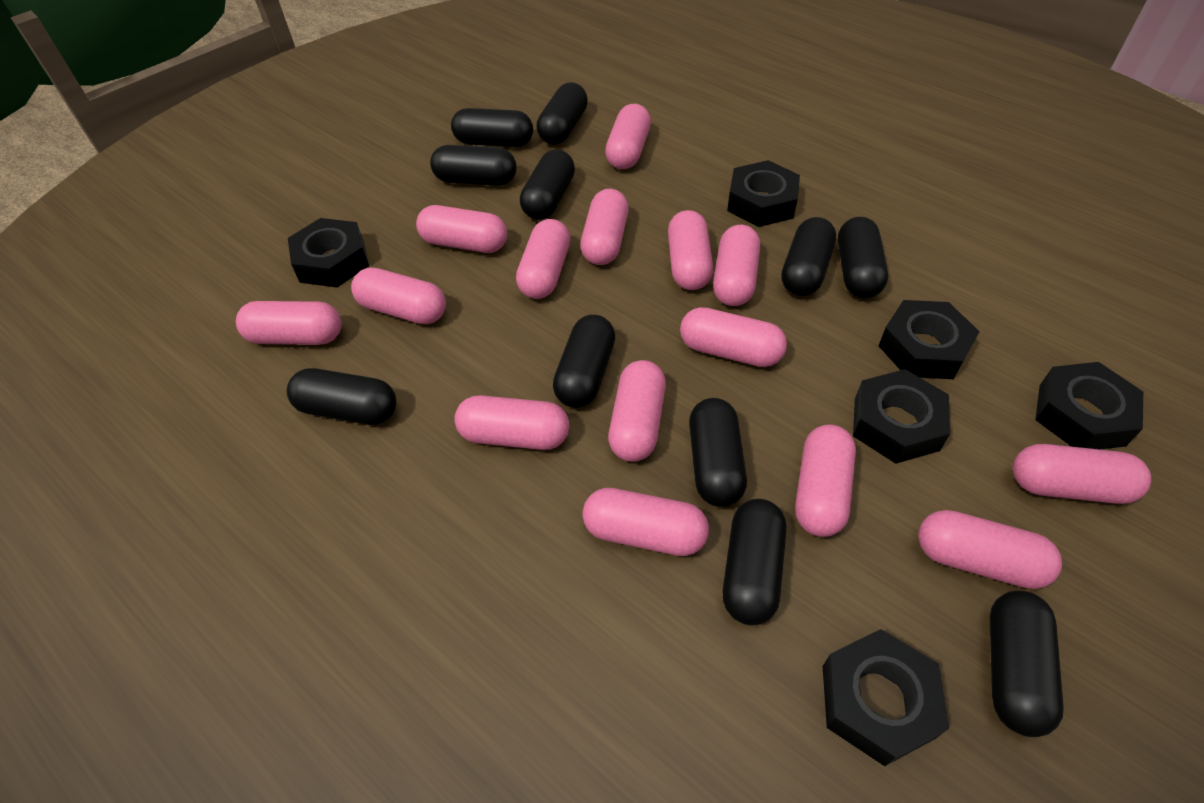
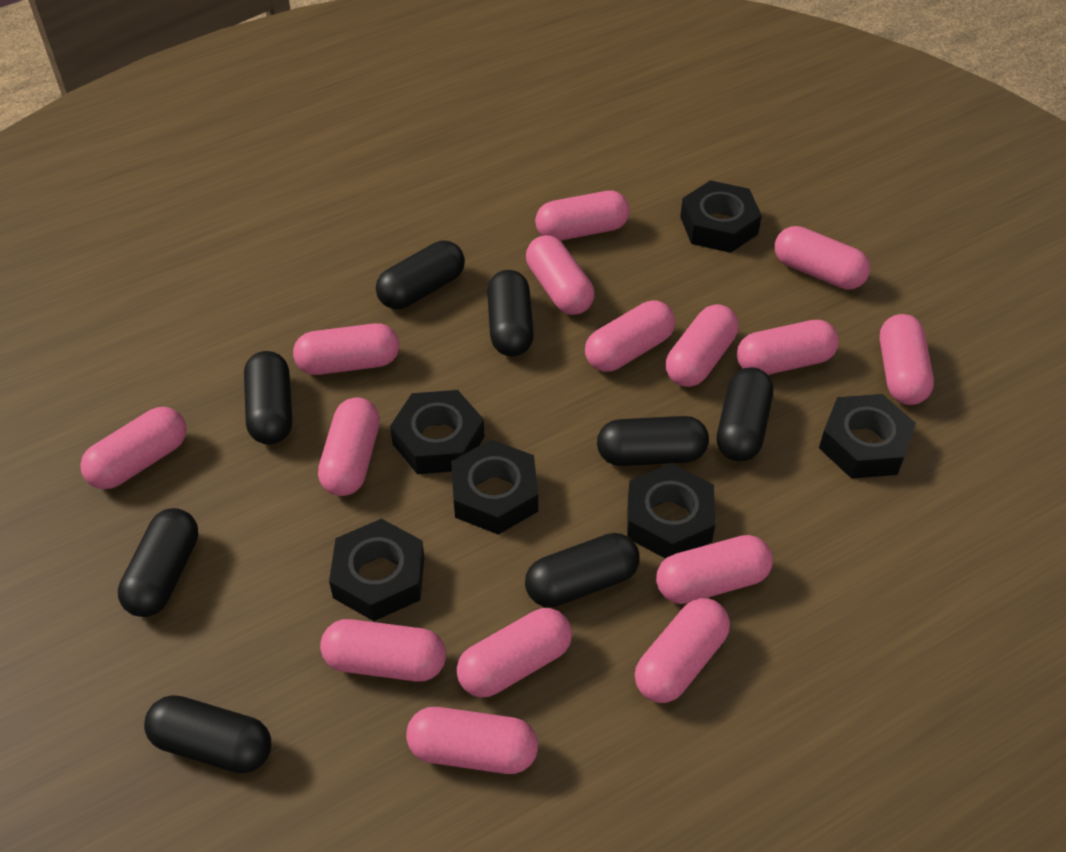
black capsule: [287,368,396,425] [430,145,517,186] [451,108,533,147] [520,149,575,220] [537,83,588,145] [553,315,615,408] [689,398,747,507] [723,499,786,625] [781,217,836,296] [838,217,888,298] [990,591,1064,737] = 11 -> [118,508,198,617] [144,695,271,773] [244,351,292,445] [376,240,465,309] [487,270,534,357] [525,533,640,608] [597,416,709,466] [717,367,773,462] = 8

